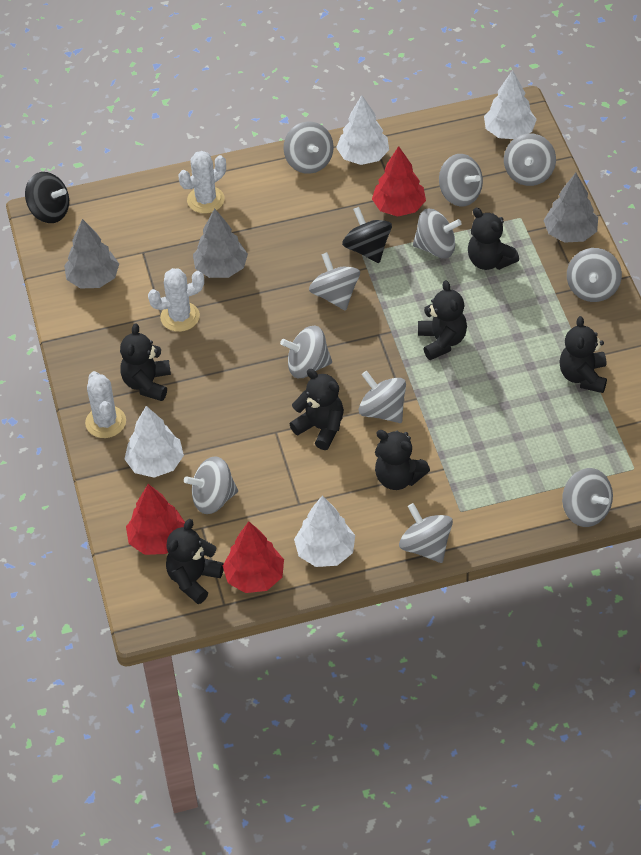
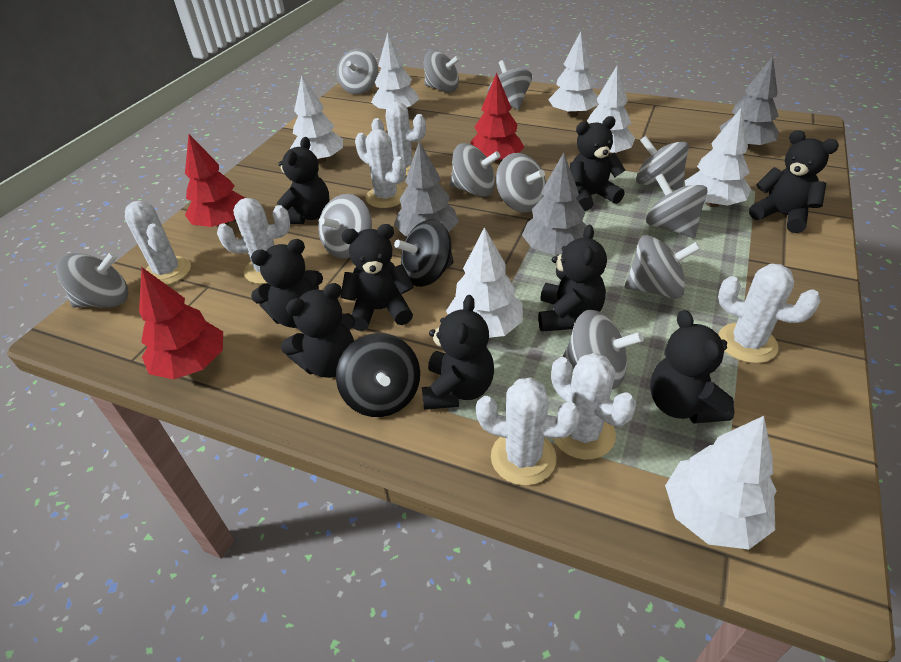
black teddy bear: [120,324,171,401] [166,519,224,604] [290,369,344,450] [375,430,430,490] [418,280,467,360] [468,208,519,270] [559,316,607,393] = 7 -> [251,239,323,328] [277,137,329,224] [281,283,355,378] [340,224,414,331] [422,295,494,410] [538,225,607,332] [570,116,625,211] [650,310,735,424] [749,130,839,233] = 9
white cactus: [85,371,126,438] [148,268,204,332] [178,151,226,214] = 3 -> [125,201,191,285] [217,198,290,284] [355,129,406,208] [371,101,426,176] [476,378,580,486] [551,353,636,460] [718,263,821,363] = 7
white tree: [125,406,184,478] [294,496,355,567] [336,95,389,165] [484,70,537,139] = 4 -> [290,75,343,163] [371,32,419,109] [446,227,523,338] [548,31,598,117] [587,66,635,157] [665,416,776,549] [685,109,751,207] = 7

